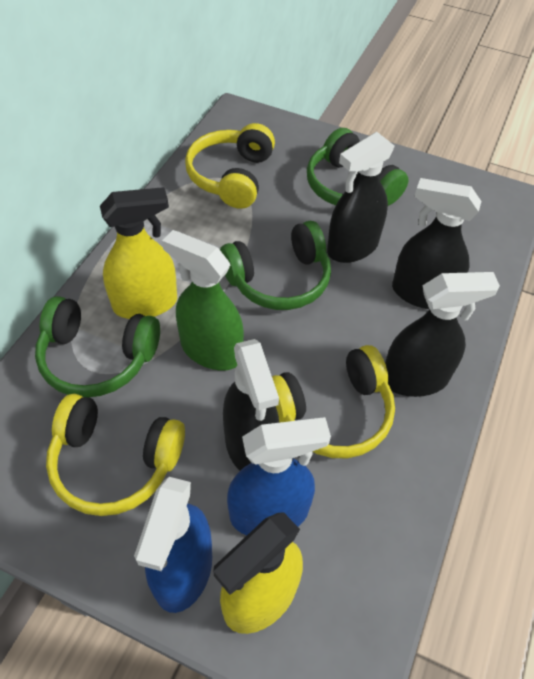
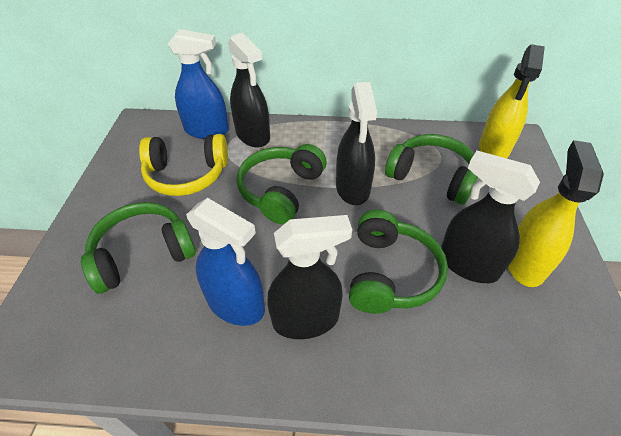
green headphones: [35,296,160,397] [220,221,331,310] [307,128,408,206] = 3 -> [81,202,196,294] [236,144,327,224] [349,210,448,314] [385,134,478,205] = 4
green spray bottle: [162,230,244,370] = 1 -> none = 0
yellow headphones: [46,394,185,516] [185,123,275,209] [272,345,395,458] = 3 -> [139,134,228,196] = 1

